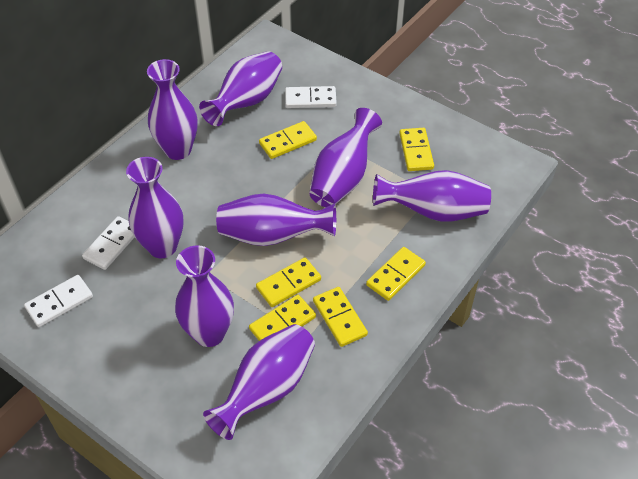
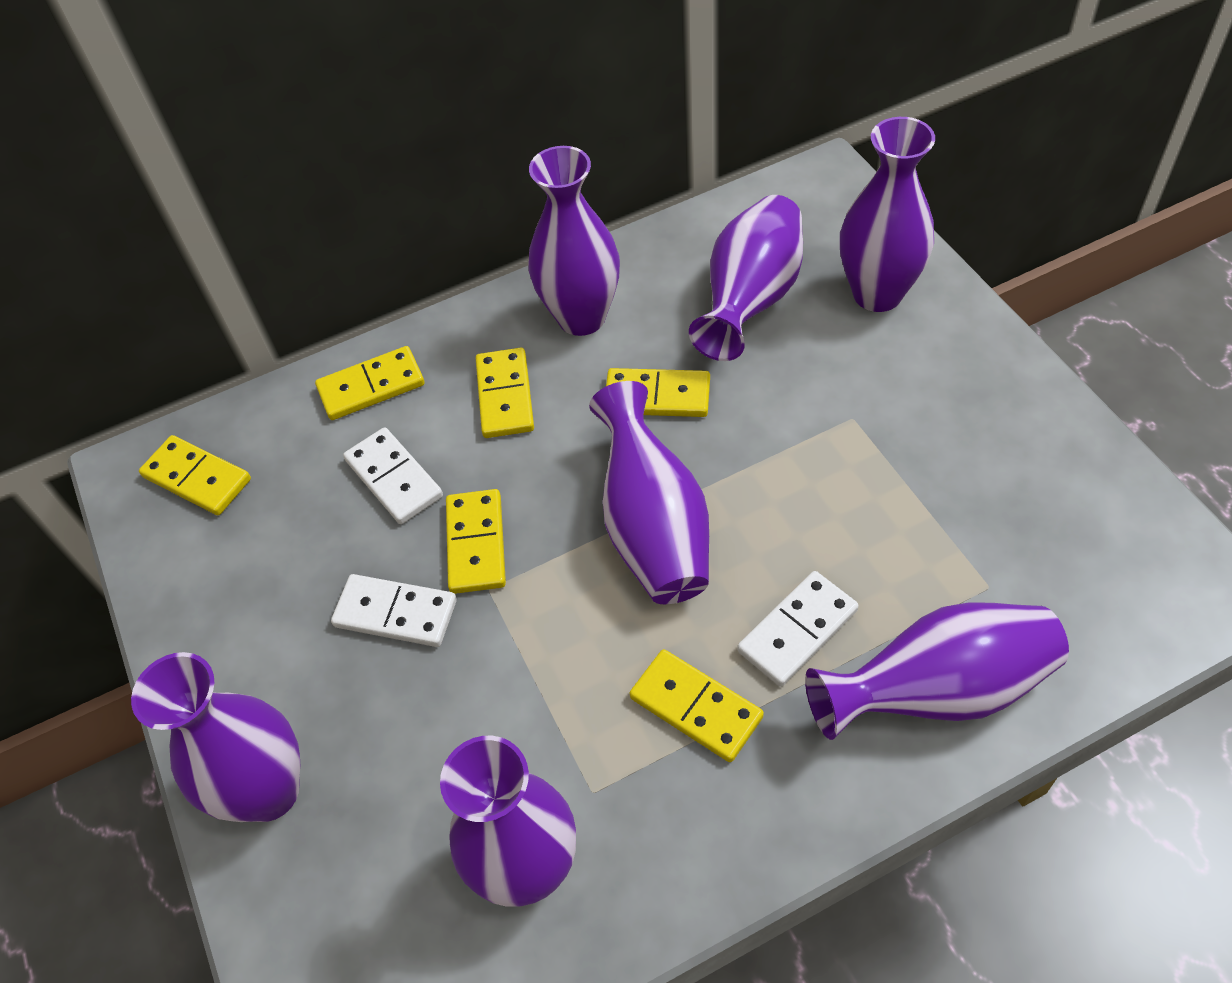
purple vase: [126,157,184,258] [147,59,198,160] [175,245,234,347] [199,51,282,126] [203,324,315,440] [216,194,336,246] [309,108,382,207] [373,170,491,222] = 8 -> [131,652,301,822] [440,736,576,907] [528,146,620,336] [589,381,709,604] [689,195,803,361] [805,602,1069,740] [840,117,935,312] = 7

